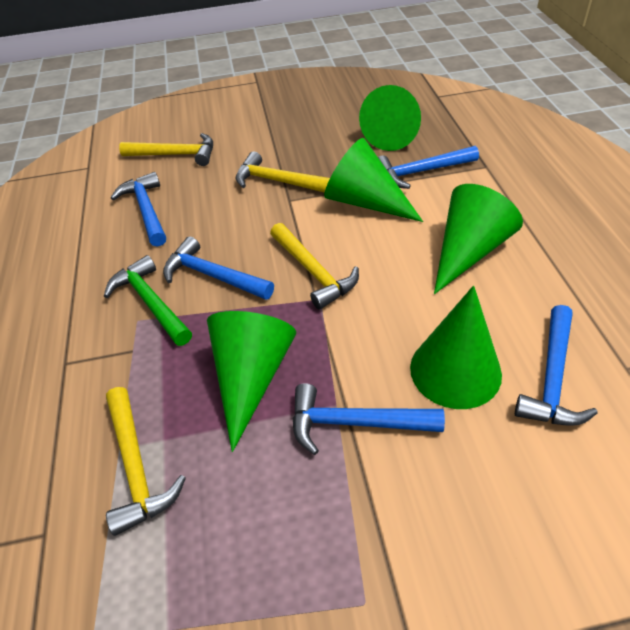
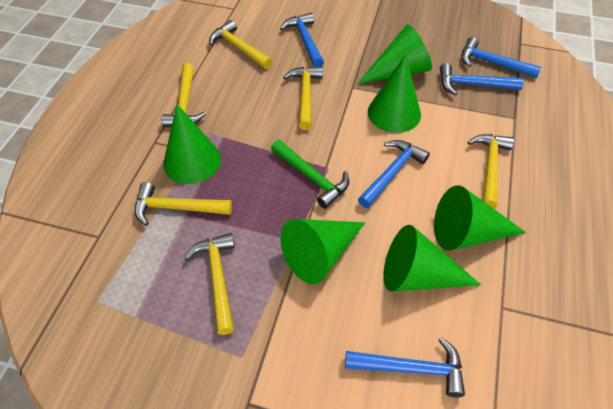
green cone: [207,311,296,452] [324,138,423,222] [359,85,421,151] [410,285,502,409] [434,184,523,294] = 5 -> [163,104,221,184] [280,219,365,284] [357,24,432,84] [368,54,421,133] [383,225,481,291] [434,185,526,251] = 6
yellow hammer: [106,387,186,536] [119,133,213,166] [235,151,330,193] [270,223,359,310] = 4 -> [135,182,232,226] [162,63,206,127] [184,233,235,335] [209,20,272,69] [283,66,323,130] [468,134,514,209] = 6

